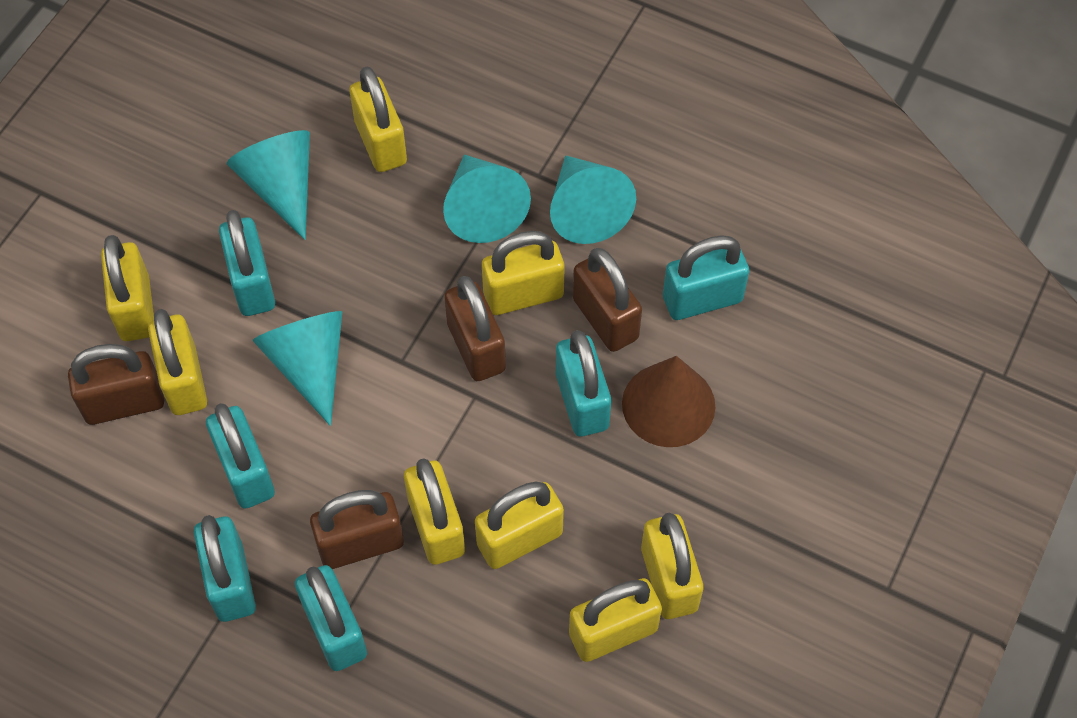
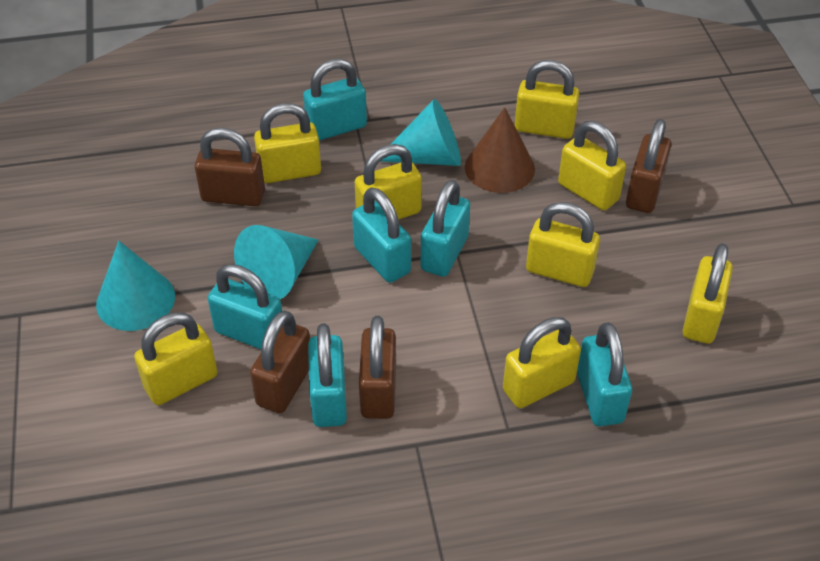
turquoise cone: [227,130,310,240] [253,311,342,426] [443,155,531,243] [550,155,636,244] = 4 -> [96,241,175,331] [234,225,318,299] [381,99,461,166] = 3

